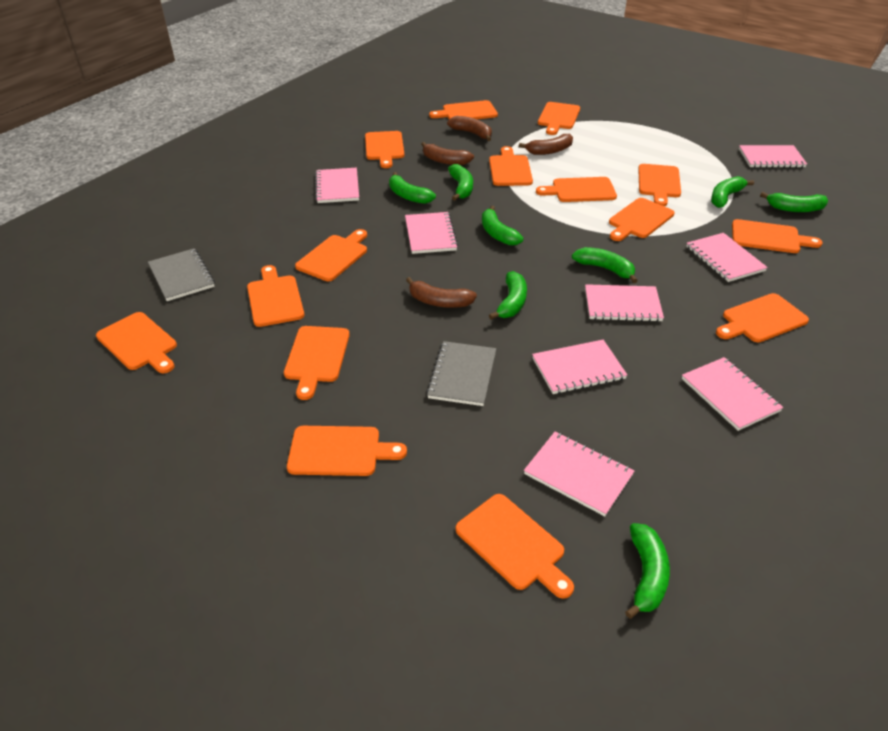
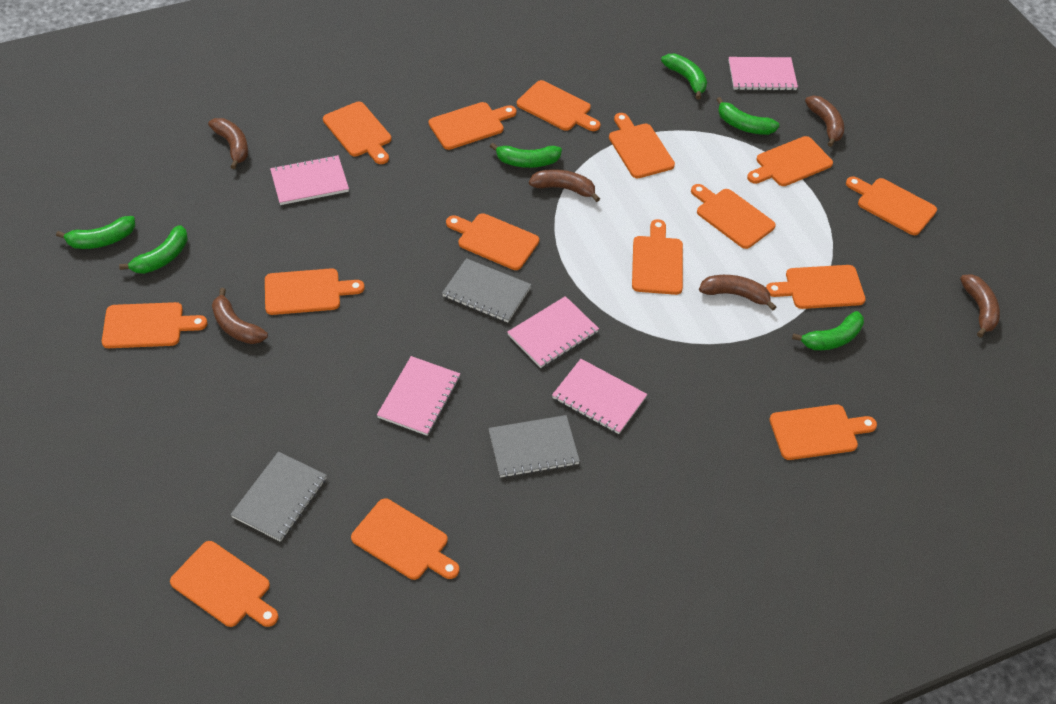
brown banana: [406,277,477,308] [421,142,474,165] [447,116,492,141] [519,134,573,155] = 4 -> [208,118,248,169] [212,288,268,344] [529,169,600,202] [699,275,776,311] [805,96,844,147] [960,274,1000,338] = 6
green banana: [389,172,436,204] [448,164,473,201] [482,206,523,246] [489,271,527,320] [572,247,638,283] [625,523,670,619] [711,176,754,208] [760,192,828,212] = 8 -> [56,216,135,249] [119,225,188,274] [490,143,562,168] [661,54,707,99] [716,97,780,135] [792,311,864,350] = 6
grey notebook: [148,249,215,301] [426,341,496,406] = 2 -> [230,452,327,542] [442,258,532,322] [488,415,580,478] = 3
pink notebook: [315,168,359,203] [405,212,458,254] [524,432,634,516] [532,340,627,394] [585,284,664,322] [682,357,783,431] [686,233,768,282] [739,145,807,168] = 8 -> [270,155,349,205] [377,356,460,436] [507,296,599,368] [552,359,647,434] [728,57,798,91] = 5

